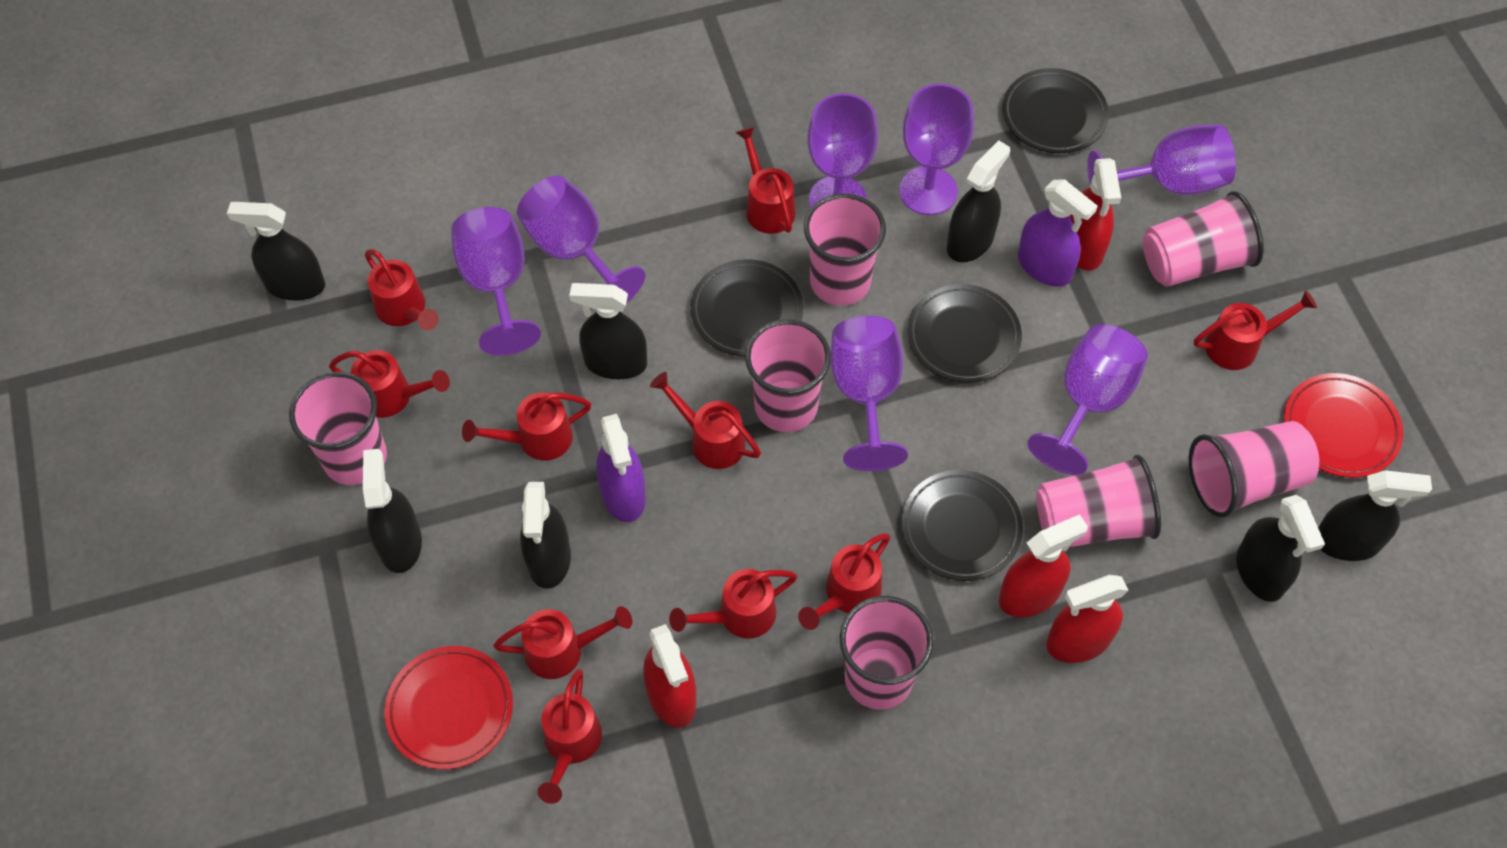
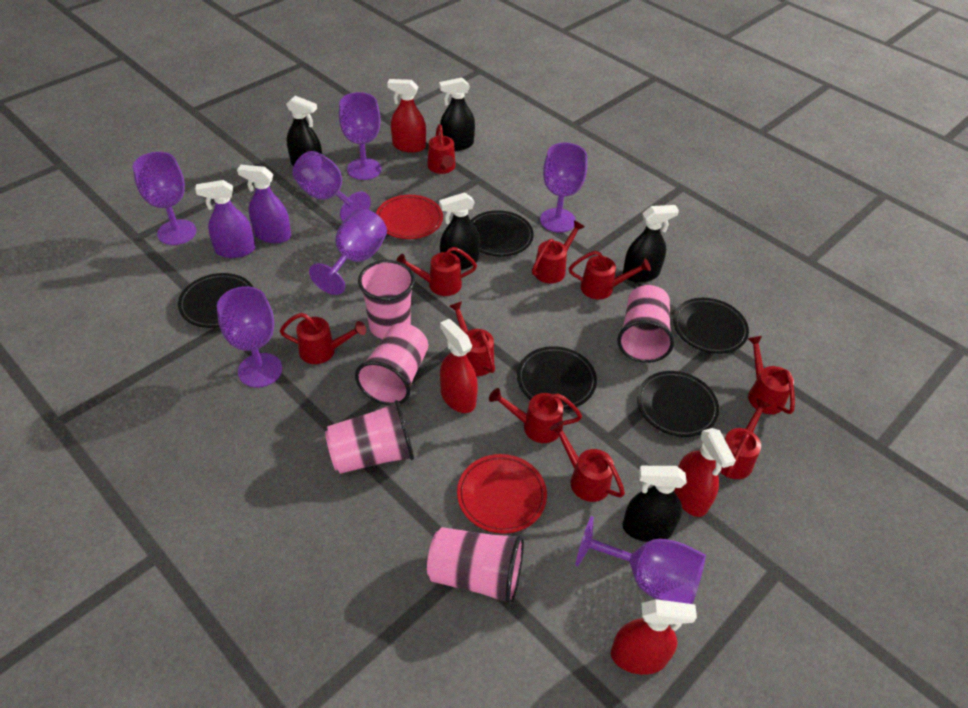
black plate: [690,259,804,356] [902,470,1023,581] [907,284,1022,383] [1002,68,1109,153] = 4 -> [178,273,253,328] [471,210,534,257] [517,346,597,410] [637,371,719,437] [673,298,749,354] = 5
black spray bottle: [227,202,325,301] [363,449,422,573] [520,482,571,589] [569,283,647,379] [947,140,1010,262] [1236,495,1325,602] [1318,470,1432,561] = 7 -> [286,96,322,166] [439,78,475,151] [439,192,480,270] [622,205,679,283] [622,466,687,542] = 5
pink cup: [289,372,387,485] [745,319,831,432] [804,194,886,306] [839,596,933,710] [1036,455,1161,547] [1143,191,1264,287] [1189,421,1319,518] = 7 -> [325,400,414,474] [355,323,428,405] [358,260,415,339] [427,527,524,606] [617,285,674,363] = 5

